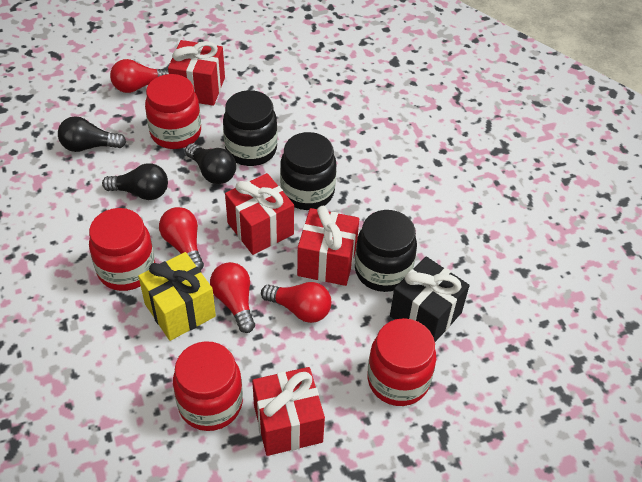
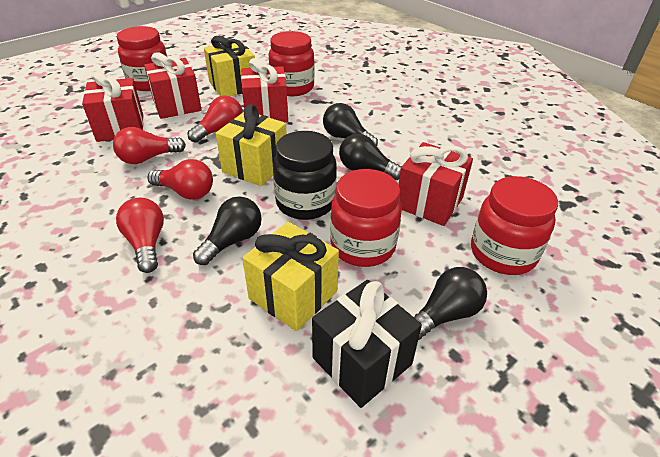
black jar: [223,90,277,166] [280,132,336,210] [355,210,417,292] = 3 -> [273,131,337,220] = 1
black light bulb: [58,116,126,152] [102,163,168,200] [185,143,236,184] = 3 -> [193,197,262,265] [323,103,378,146] [339,134,402,180] [414,267,487,340] = 4
yellow gift: [138,252,216,341] = 1 -> [204,36,255,96] [216,104,287,186] [242,222,339,331] = 3

